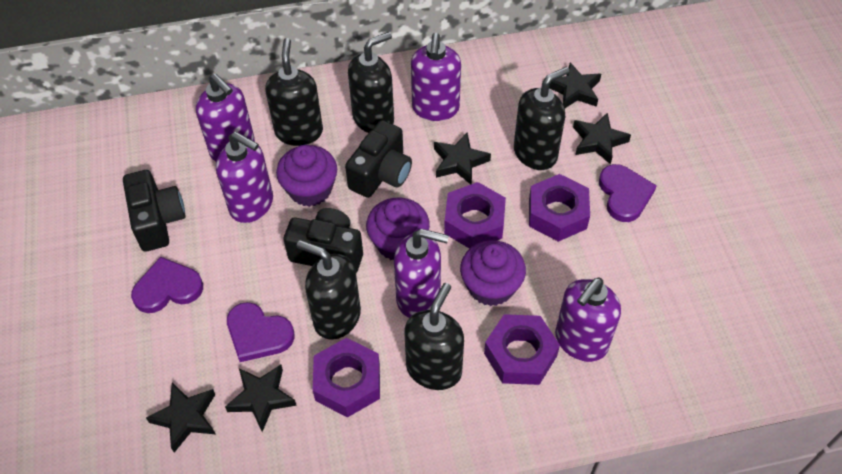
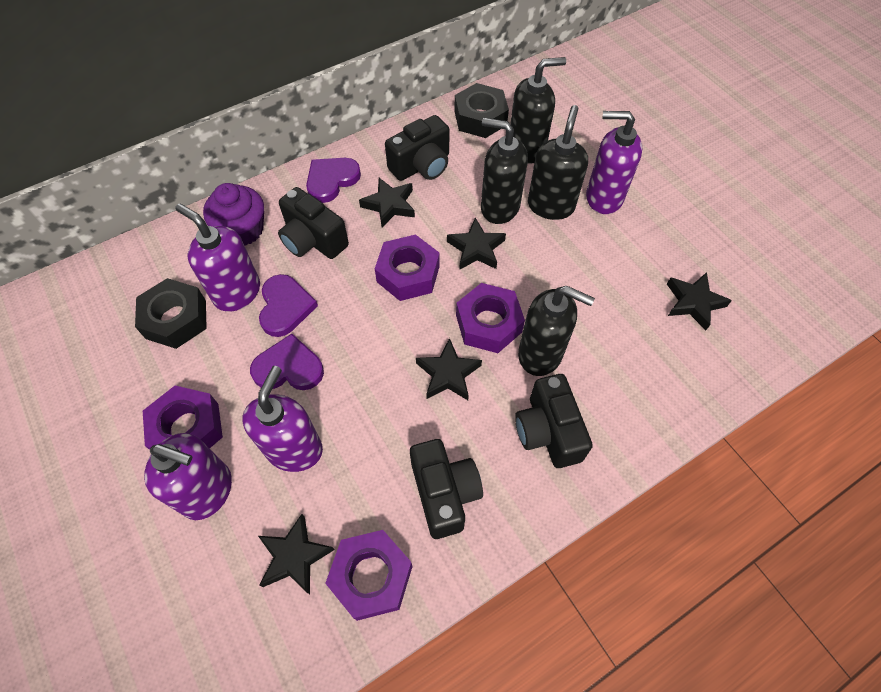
black camera: [123,170,185,252] [284,208,363,273] [345,120,412,198] = 3 -> [278,187,349,259] [385,115,450,181] [410,439,483,539] [515,374,593,468] = 4
black nut: none = 0 -> [135,278,207,349] [454,83,509,138] = 2
black soap dispenser: [265,38,323,146] [297,240,361,340] [348,32,394,133] [404,283,464,390] [514,67,570,170] = 5 -> [481,118,528,224] [510,57,566,164] [518,286,595,376] [528,105,588,220] = 4
purple cupcake: [276,145,337,207] [366,198,430,260] [460,240,526,306] = 3 -> [203,183,264,246] = 1
purple soap dispenser: [196,73,255,161] [216,132,273,223] [394,229,449,318] [411,33,461,121] [555,277,621,362] = 5 -> [144,433,232,520] [175,203,260,312] [242,366,323,472] [586,111,642,214] = 4

